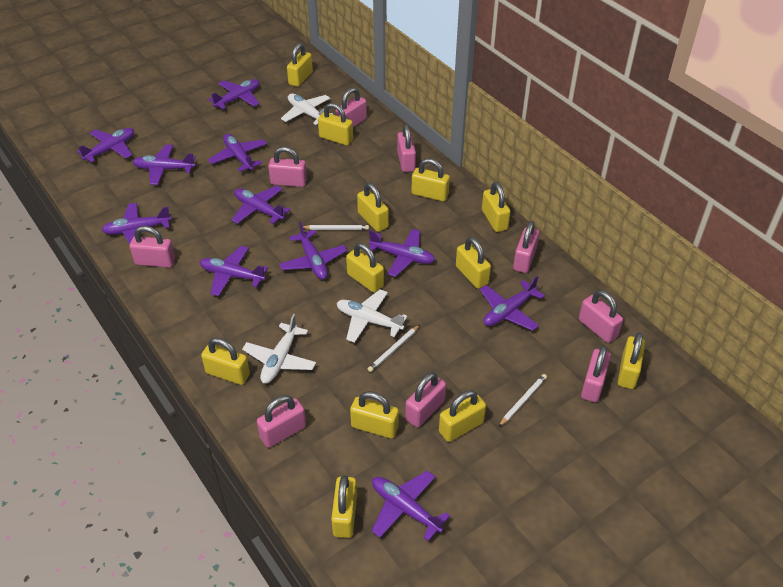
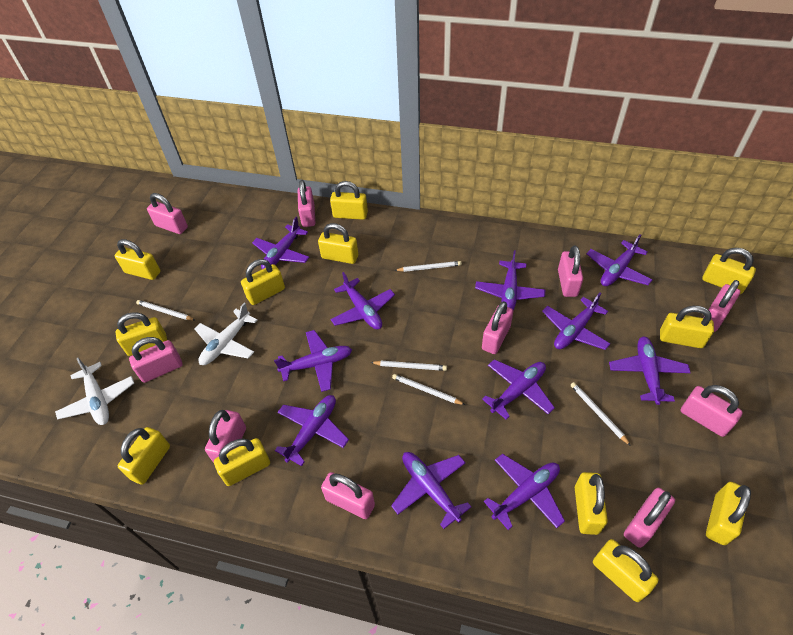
pink padlock: [130,226,175,268] [257,395,306,448] [268,147,307,187] [336,87,367,127] [397,124,416,172] [405,372,446,427] [513,221,539,273] [579,290,623,343] [581,345,611,402] = 9 -> [129,337,182,383] [147,193,188,234] [205,410,246,463] [298,180,315,227] [321,472,375,519] [482,301,513,354] [558,245,583,297] [624,488,675,548] [680,385,743,437] [708,280,740,332] = 10
white pencil: [303,225,369,230] [368,325,420,372] [499,374,547,427] = 3 -> [136,300,195,321] [370,361,447,371] [392,374,465,405] [394,261,462,272] [570,382,631,446] = 5
white plane: [242,314,316,384] [281,93,332,125] [337,289,407,343] = 3 -> [55,357,134,425] [194,303,258,365] = 2

